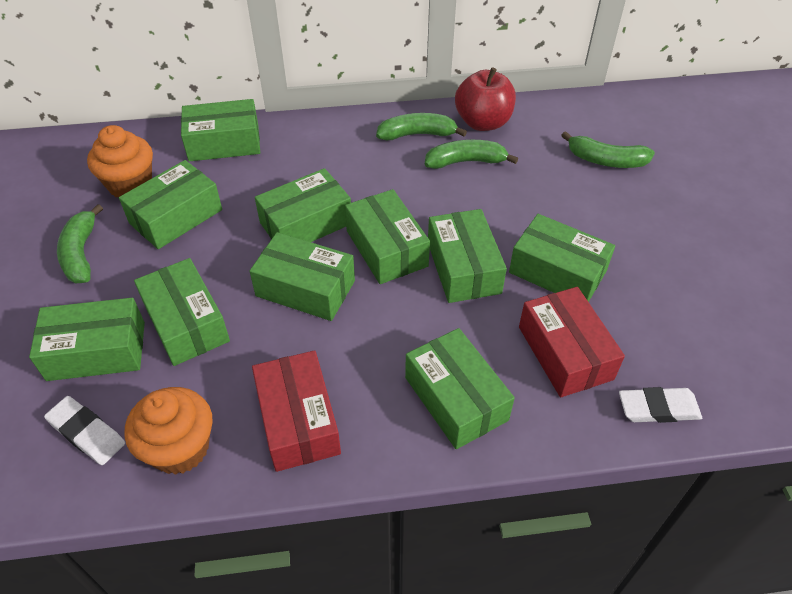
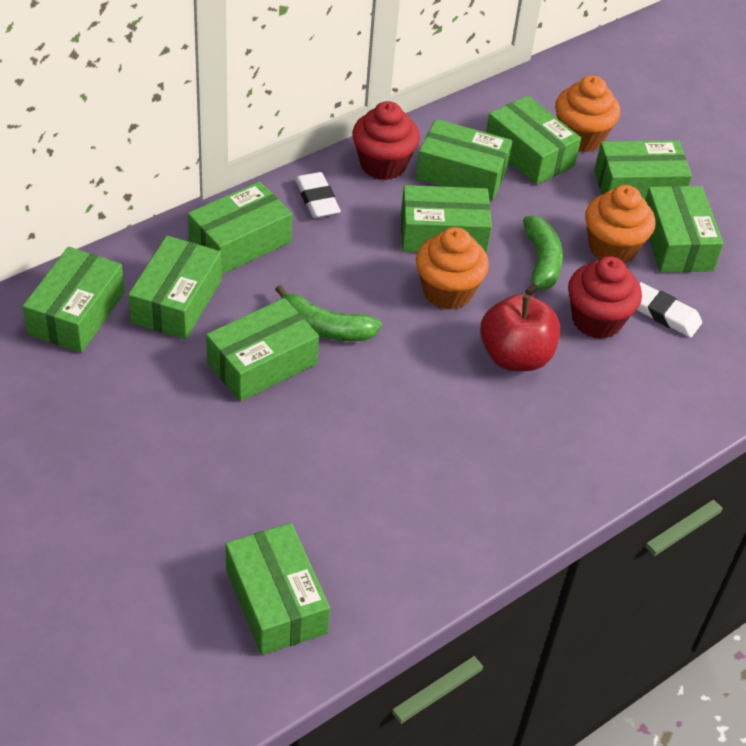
green banana: [57,204,103,283] [376,113,467,140] [425,140,518,169] [561,131,655,168] = 4 -> [275,285,382,341] [523,216,563,296] = 2
orange cupcake: [87,125,153,197] [125,387,212,475] = 2 -> [416,227,489,310] [555,75,620,152] [585,185,655,264] = 3
red box: [252,350,341,472] [519,287,625,398] = 2 -> none = 0
red cupcake: none = 0 -> [352,101,420,180] [568,256,642,339] = 2

